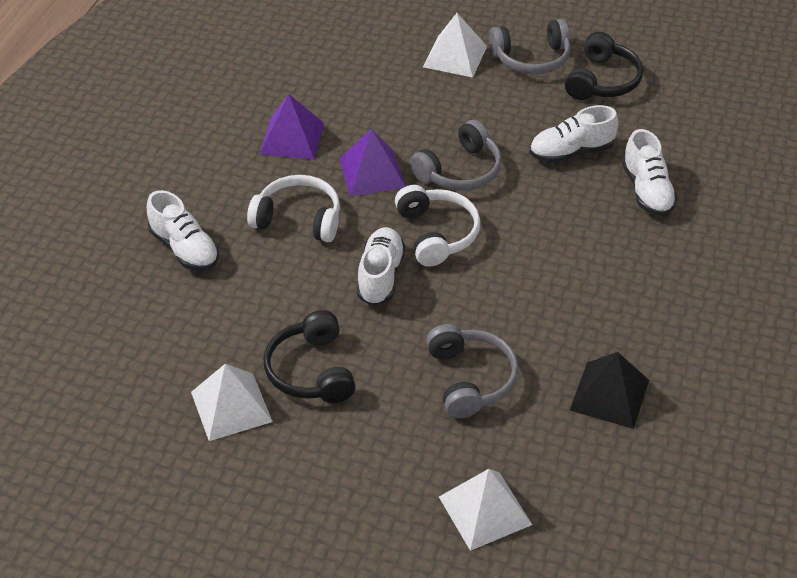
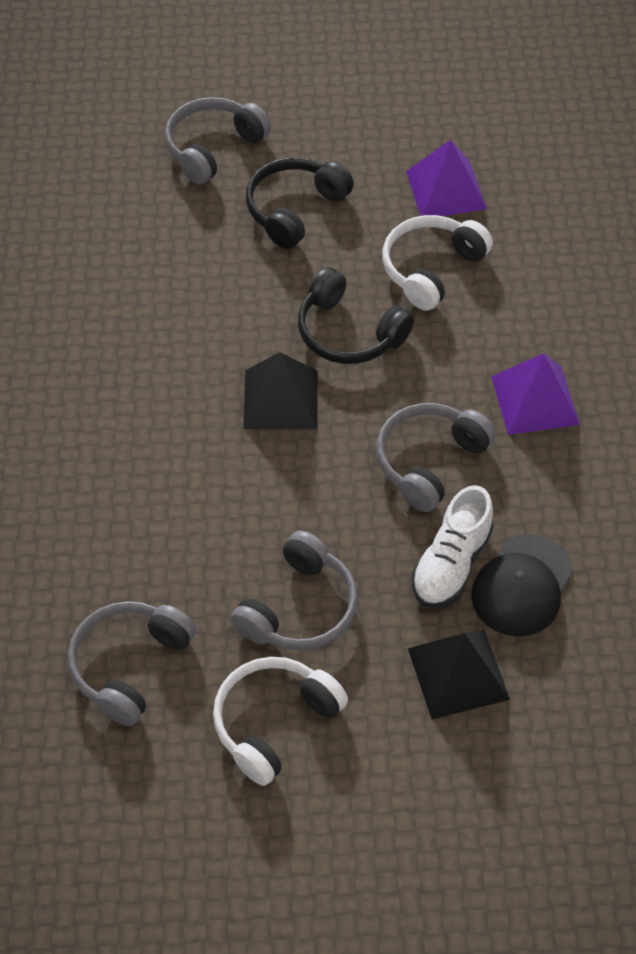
black cap: none = 0 -> [471,534,573,637] = 1
black pyramid: [570,352,649,429] = 1 -> [243,352,318,429] [408,630,510,719] = 2
grey headphones: [410,120,502,191] [426,324,519,418] [489,19,571,74] = 3 -> [68,601,196,726] [164,97,271,184] [231,531,358,651] [376,403,496,512] = 4
white pyramid: [191,364,273,441] [423,13,487,78] [439,469,532,551] = 3 -> none = 0
white shoe: [147,190,219,271] [357,227,405,306] [530,105,619,163] [622,129,678,216] = 4 -> [412,485,494,608] = 1

